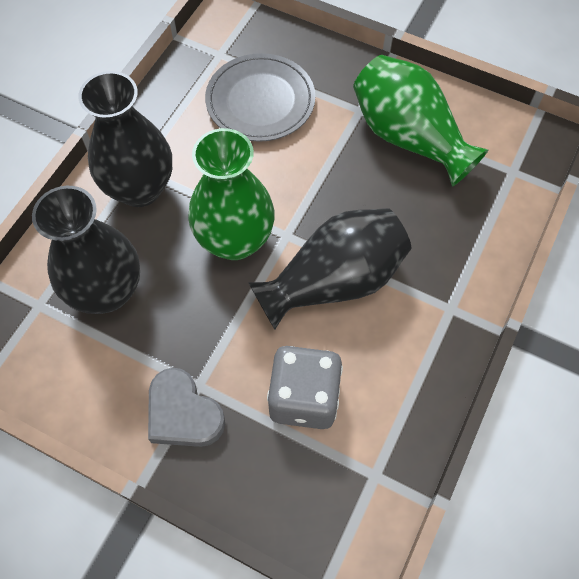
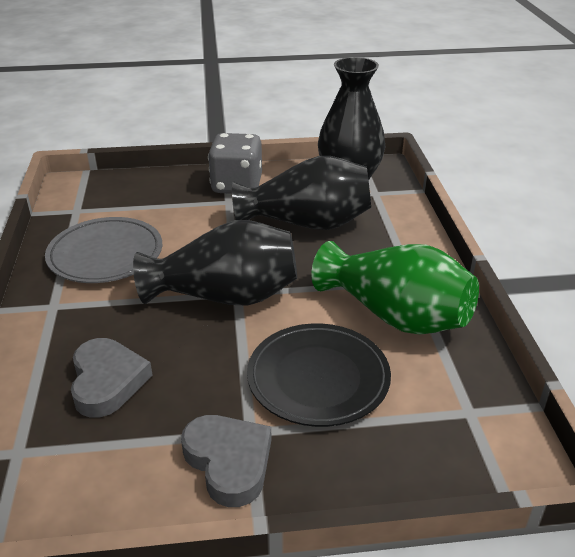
black plate: none = 0 -> [247,324,391,427] = 1
green vase: [188,128,275,260] [353,55,488,187] = 2 -> [311,241,479,335] = 1
grey heart: [148,368,225,447] = 1 -> [71,338,153,418] [181,415,272,507] = 2

